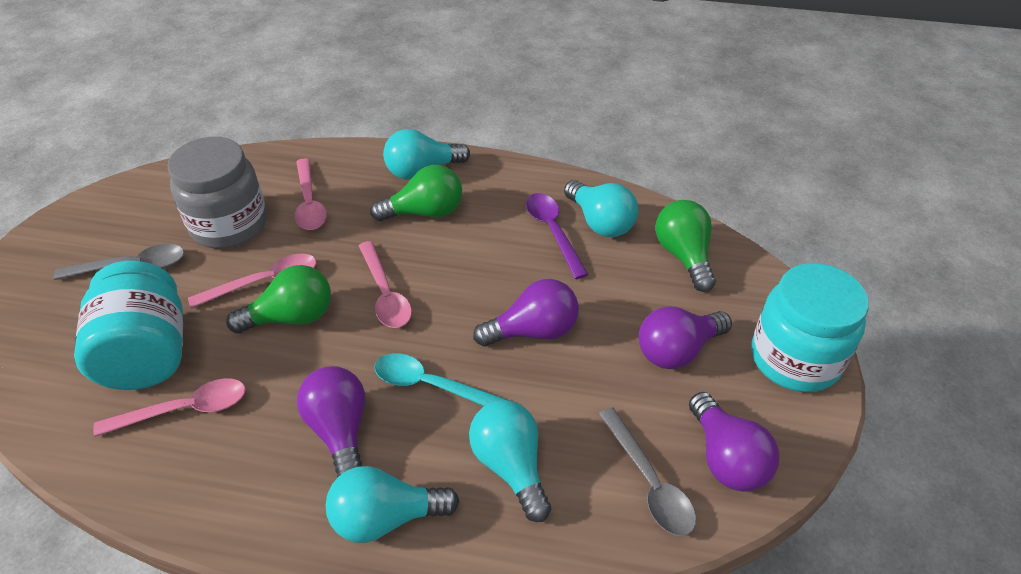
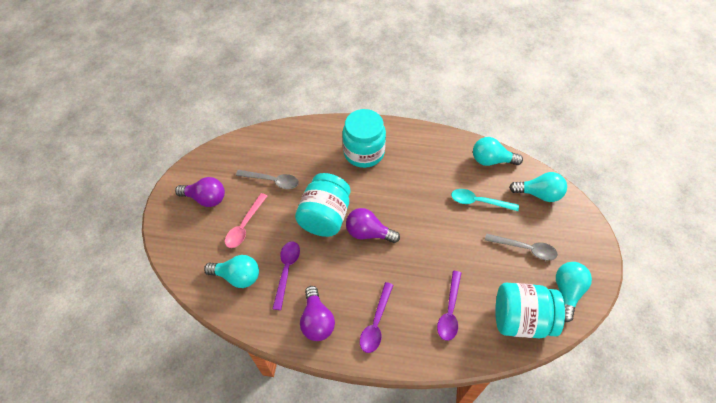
green light bulb: [226,265,331,333] [370,165,462,221] [655,200,716,292] = 3 -> none = 0
grey jar: [168,137,267,249] = 1 -> none = 0
pink spoon: [93,378,246,437] [188,253,316,308] [295,158,327,230] [359,241,412,328] = 4 -> [225,193,267,248] = 1
purple light bulb: [297,366,365,478] [473,279,579,346] [639,307,732,369] [689,392,779,492] = 4 -> [175,177,225,207] [300,286,335,341] [346,208,400,243] = 3
purple spoon: [526,193,588,279] = 1 -> [272,241,300,310] [360,282,393,353] [437,271,461,341] = 3
turquoise jar: [74,261,183,390] [752,263,869,392] = 2 -> [295,173,351,237] [342,109,386,168] [495,283,565,338] = 3

